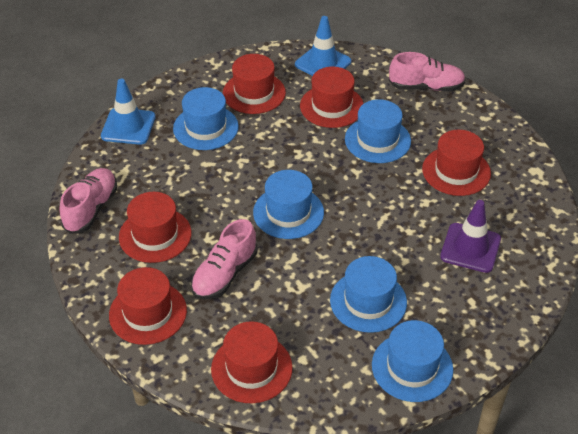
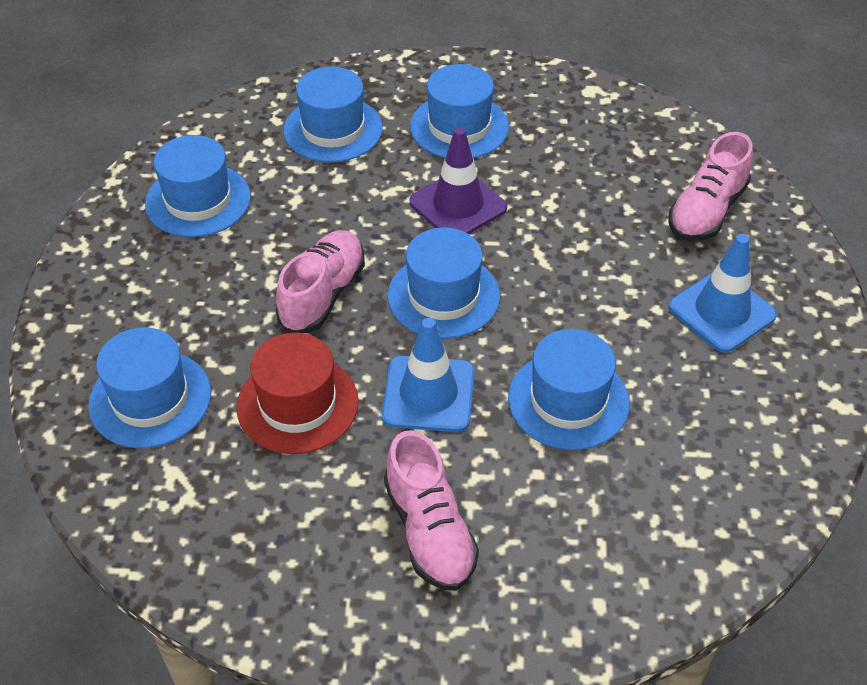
blue hat: [173,87,239,150] [253,170,324,239] [330,256,407,333] [345,99,411,163] [372,320,453,402] = 5 -> [88,327,211,448] [145,135,251,237] [284,67,383,162] [387,228,500,339] [410,64,509,158] [508,329,630,450] = 6
red hat: [109,267,187,345] [119,192,191,263] [211,321,293,403] [223,54,286,114] [300,67,364,128] [422,130,491,196] = 6 -> [237,333,359,454] = 1

